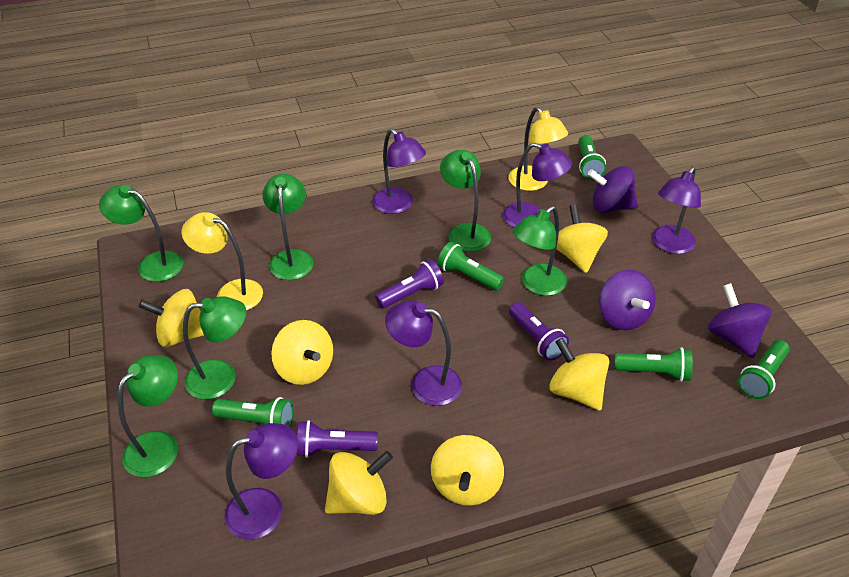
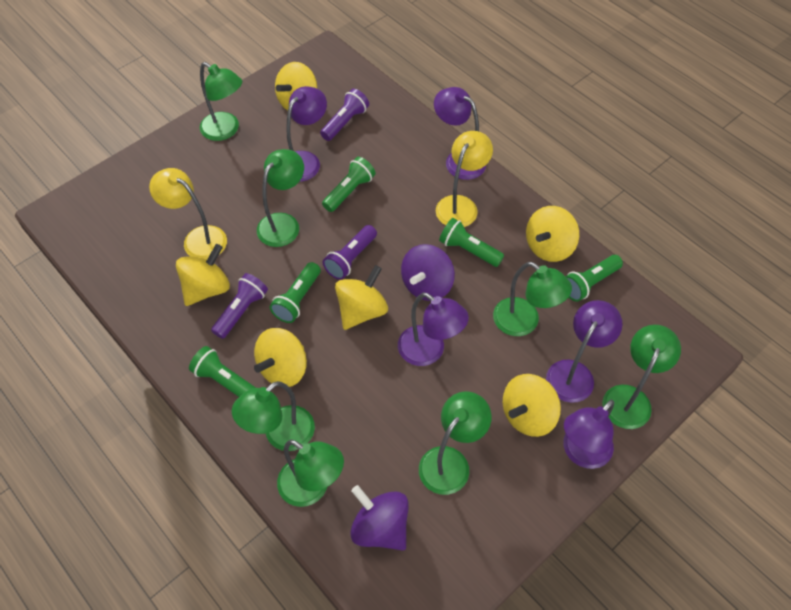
green lamp: [99,185,183,282] [118,355,178,477] [183,296,246,400] [262,174,314,280] [440,150,491,252] [513,206,567,296] = 6 -> [200,62,242,141] [232,381,315,451] [257,149,304,247] [277,440,344,507] [419,392,492,495] [493,262,572,336] [602,325,681,429] = 7
purple spinning top: [588,166,638,213] [599,270,656,331] [708,283,772,358] = 3 -> [350,485,409,551] [401,244,455,301] = 2

